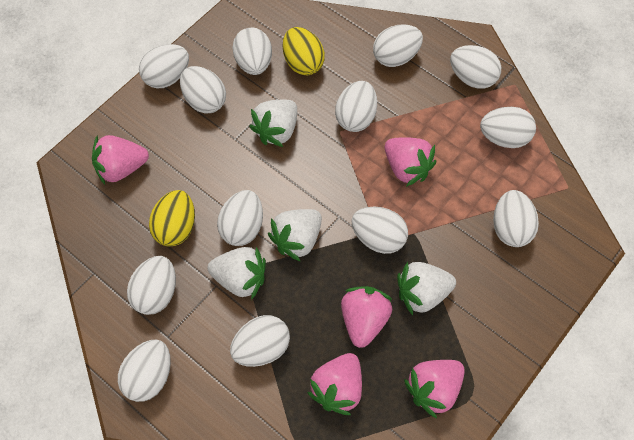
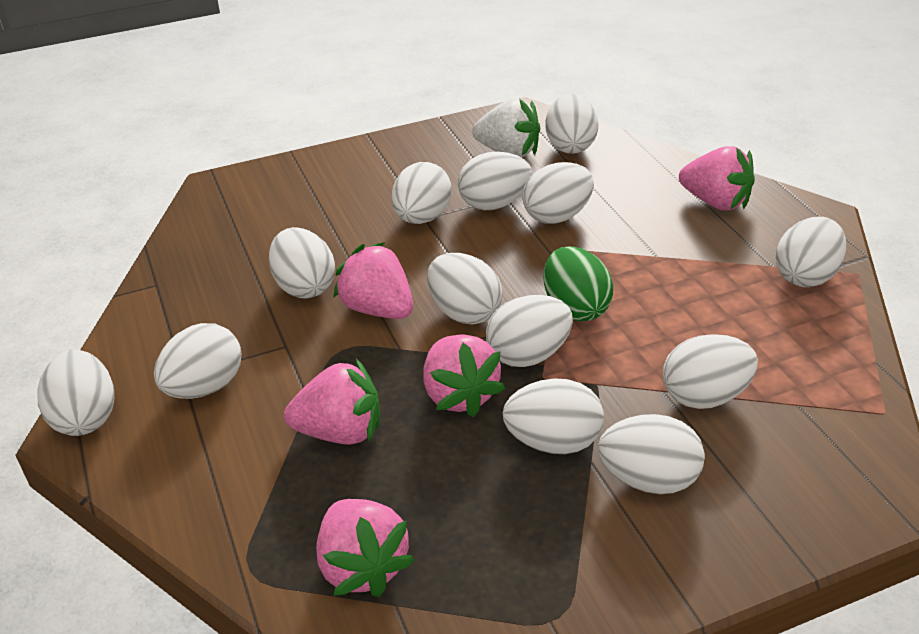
green egg: none = 0 -> [543,246,613,321] = 1
white strawberry: [208,247,266,300] [249,99,297,147] [268,209,322,262] [397,261,456,315] = 4 -> [472,99,540,158] = 1
yellow egg: [149,190,195,246] [283,27,325,75] = 2 -> none = 0

